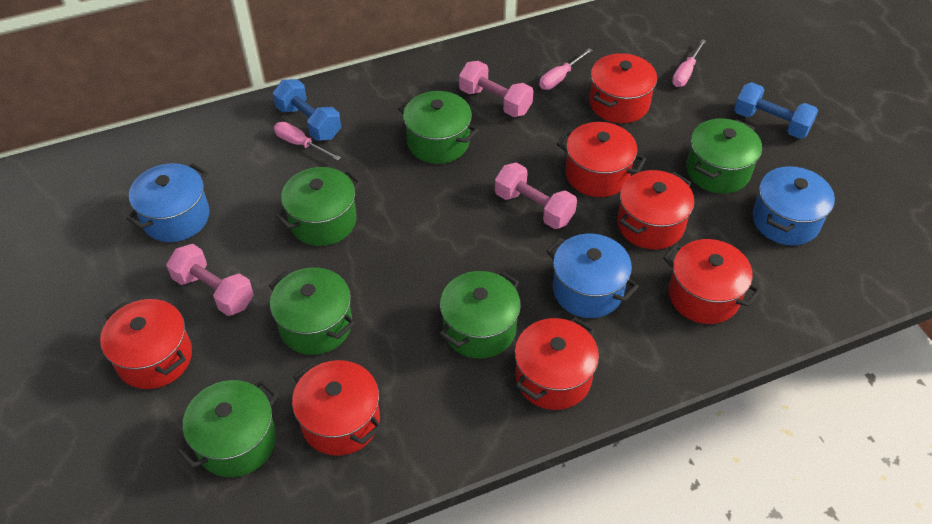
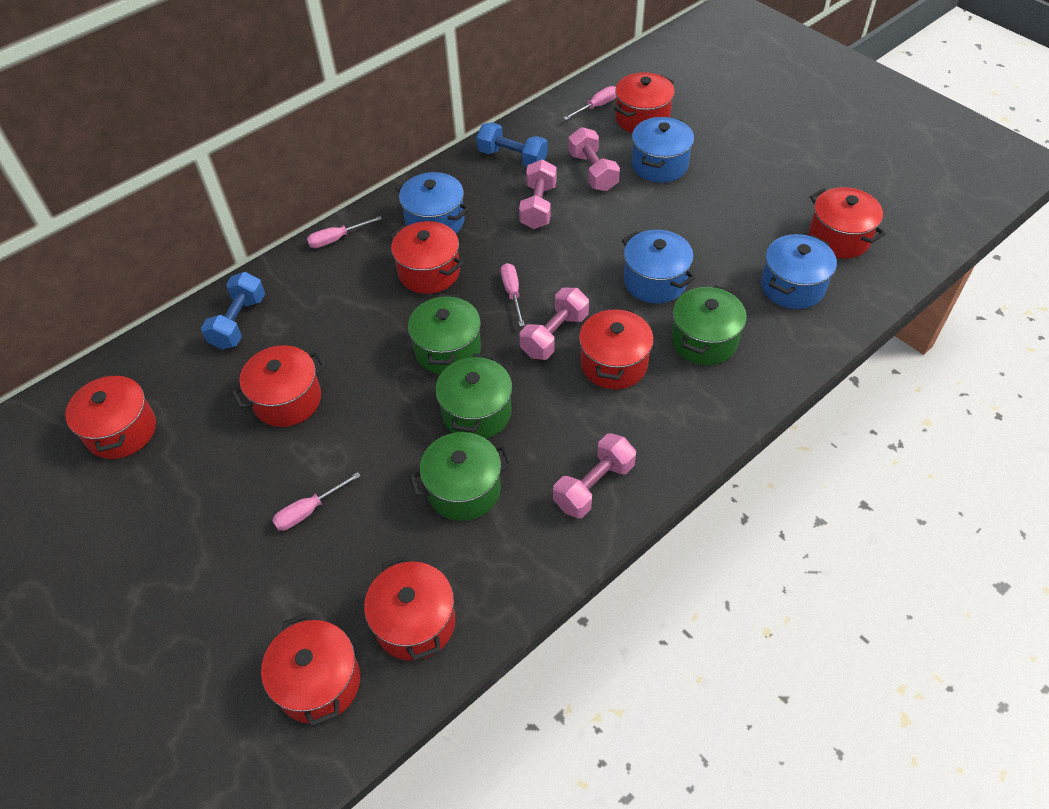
blue pot: [126,163,210,242] [546,234,639,318] [752,166,835,245] = 3 -> [395,172,469,233] [622,230,695,304] [632,117,694,183] [761,234,837,309] = 4
green pot: [177,380,279,477] [269,267,355,355] [275,167,361,246] [398,91,479,164] [439,271,521,359] [686,118,762,194] = 6 -> [408,294,481,374] [409,432,512,521] [435,353,512,439] [671,285,747,365] = 4
pink dumbbell: [166,244,254,316] [459,61,533,117] [495,162,577,229] = 3 -> [519,159,557,229] [520,288,589,360] [553,433,636,518] [568,127,620,191] = 4
pink screwdriver: [274,122,341,160] [539,48,592,90] [672,39,706,87] = 3 -> [272,472,361,531] [307,216,382,248] [501,263,525,326] [563,86,617,120] = 4
red pot: [100,299,192,389] [292,360,382,456] [515,317,599,410] [557,122,646,197] [589,53,657,123] [617,170,694,249] [663,239,761,324] = 7 -> [65,372,156,459] [231,345,326,427] [261,612,360,727] [364,555,455,661] [390,221,463,294] [579,306,654,389] [615,72,675,133] [809,187,886,259] = 8

